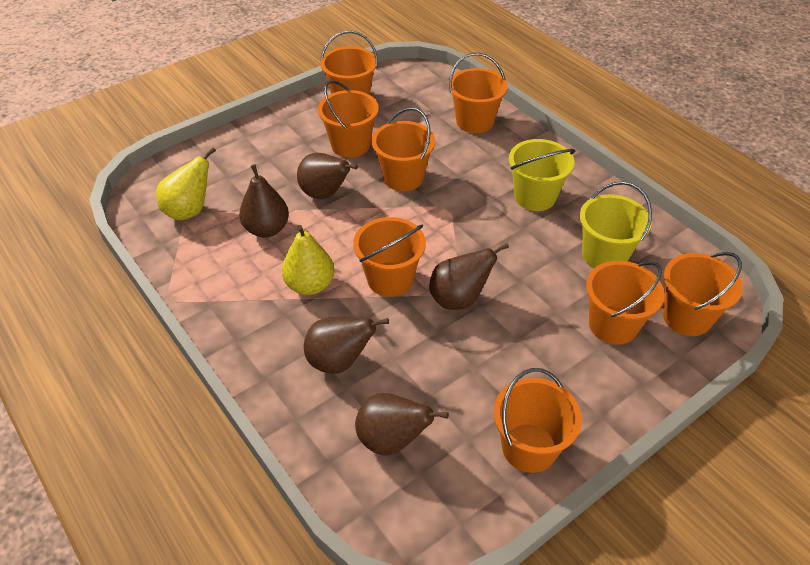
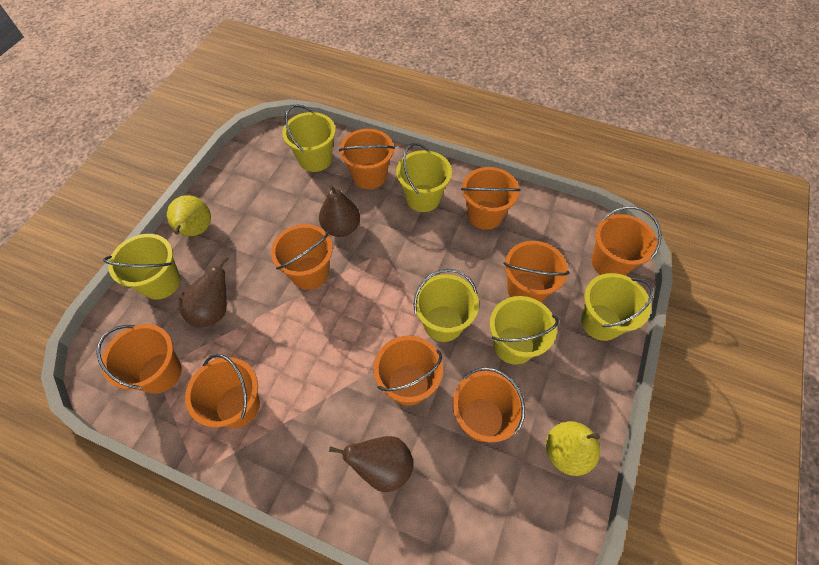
brown pear: [239,164,289,238] [297,153,358,199] [304,318,389,374] [355,393,449,456] [429,243,509,310] = 5 -> [179,256,229,328] [319,185,360,237] [329,436,413,492] = 3
orange bucket: [318,80,379,158] [320,31,378,95] [353,217,426,297] [372,107,435,191] [449,53,508,133] [494,368,582,473] [586,261,664,345] [663,252,743,336] = 8 -> [96,324,182,394] [185,354,260,428] [271,224,333,290] [339,129,395,189] [374,336,443,406] [453,367,525,442] [461,167,521,230] [503,241,570,302] [592,206,662,275] = 9
yellow bucket: [509,139,575,211] [580,182,652,268] = 2 -> [103,234,181,300] [282,104,336,172] [396,143,452,212] [414,269,479,342] [490,296,559,365] [581,273,653,341] = 6

